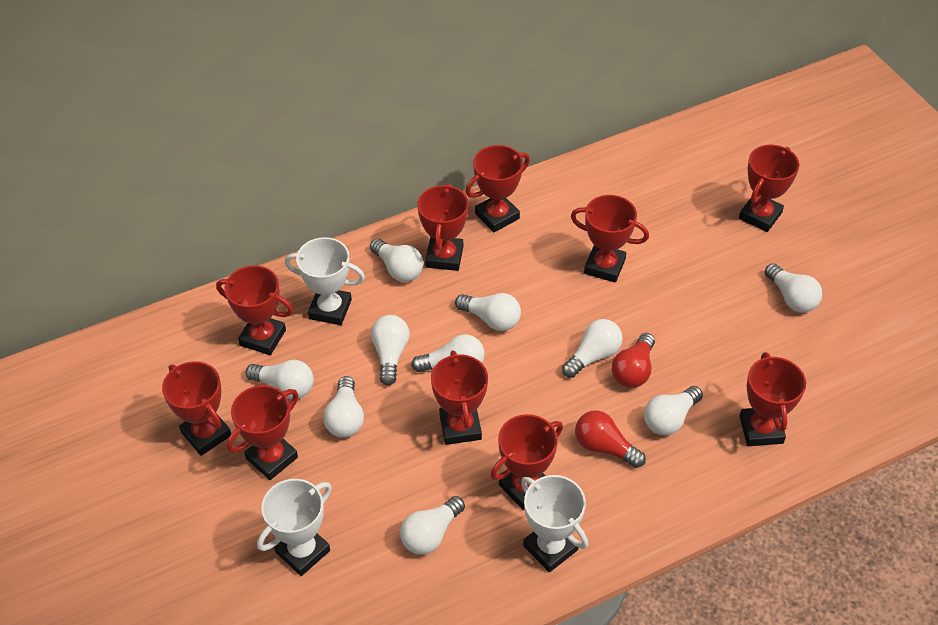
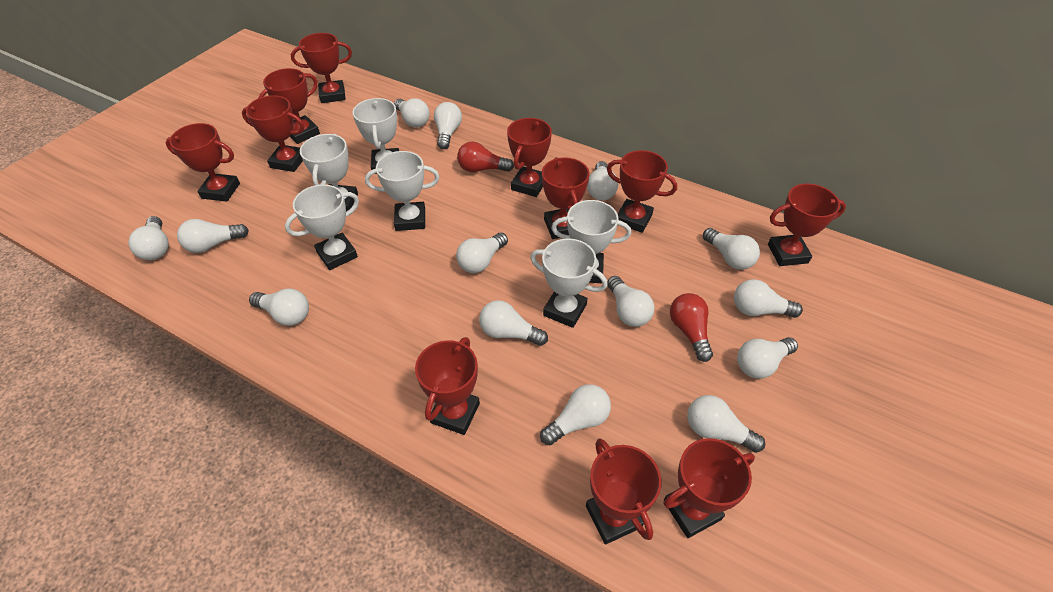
red trophy: [162,361,231,456] [216,265,293,355] [227,385,299,480] [417,183,469,271] [431,350,488,445] [465,145,530,232] [491,414,563,510] [571,195,649,283] [739,145,799,232] [739,352,806,446] = 10 -> [165,123,240,202] [242,95,304,172] [259,68,320,144] [291,33,352,103] [415,337,480,435] [507,118,552,197] [542,157,589,239] [586,438,662,545] [607,150,677,233] [664,438,755,538] [768,184,846,266] = 11
white light bulb: [245,360,314,399] [323,376,364,438] [370,239,423,282] [371,315,409,385] [400,496,465,555] [411,334,485,372] [455,293,521,331] [562,319,623,378] [644,386,703,435] [765,263,822,313] = 10 -> [128,216,169,260] [177,219,249,253] [249,289,309,326] [394,99,430,127] [434,102,462,149] [456,233,508,273] [479,300,548,346] [540,384,611,445] [587,161,618,200] [607,276,654,327] [687,395,765,453] [703,228,760,270] [734,279,803,318] [737,337,798,379] = 14
white trophy: [257,479,332,576] [285,237,365,325] [521,475,588,572] = 3 -> [285,185,359,270] [300,134,358,212] [352,98,399,174] [365,151,440,231] [530,238,608,328] [551,200,631,283] = 6

